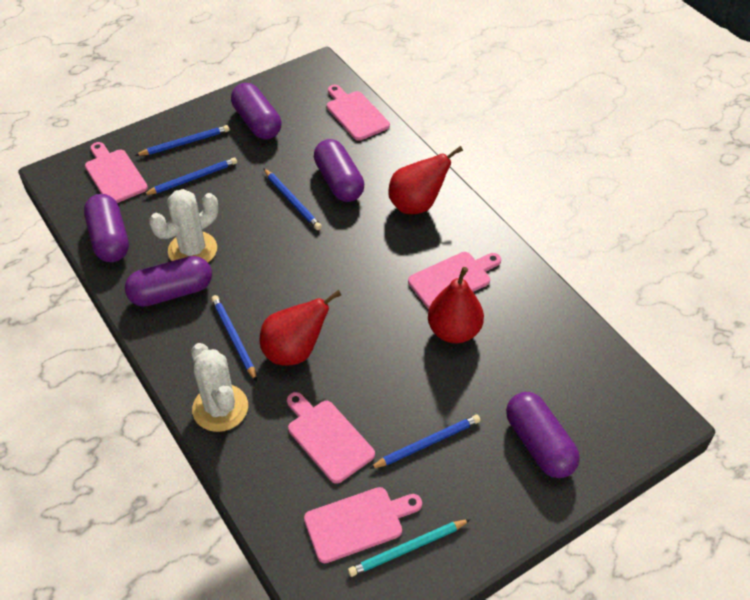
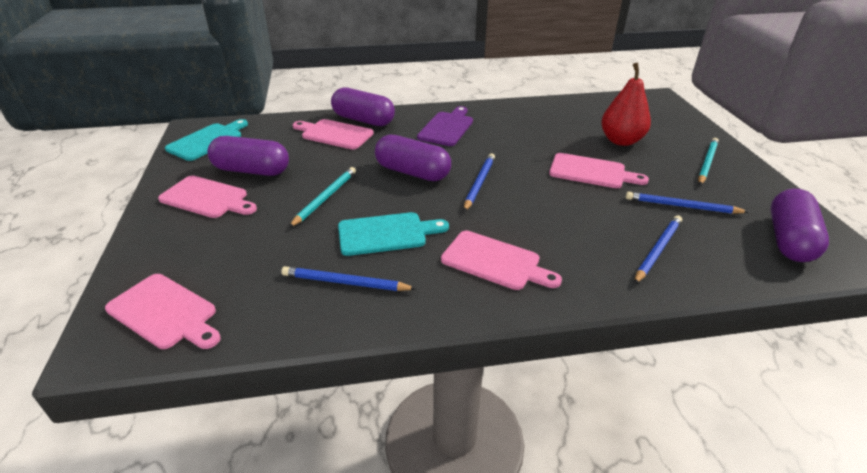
blue pencil: [135,125,229,156] [143,157,237,195] [211,295,257,381] [263,168,322,230] [369,415,480,469] = 5 -> [281,266,417,291] [464,153,495,212] [626,192,748,214] [634,215,682,284] = 4
purple capsule: [84,194,129,262] [125,256,212,307] [231,83,281,140] [314,139,364,202] [506,392,580,478] = 5 -> [207,136,289,176] [331,87,395,126] [375,134,451,181] [770,188,829,262] = 4
purple cutting board: none = 0 -> [417,106,473,146] = 1
red pear: [260,290,341,365] [388,146,463,214] [428,267,484,343] = 3 -> [601,62,651,146] = 1
turquoise cutting board: none = 0 -> [165,119,248,161] [338,212,449,256] = 2
turquoise pencil: [348,519,471,577] = 1 -> [289,167,356,228] [698,138,719,185] = 2
white cactus: [149,189,218,262] [191,343,248,432] = 2 -> none = 0

